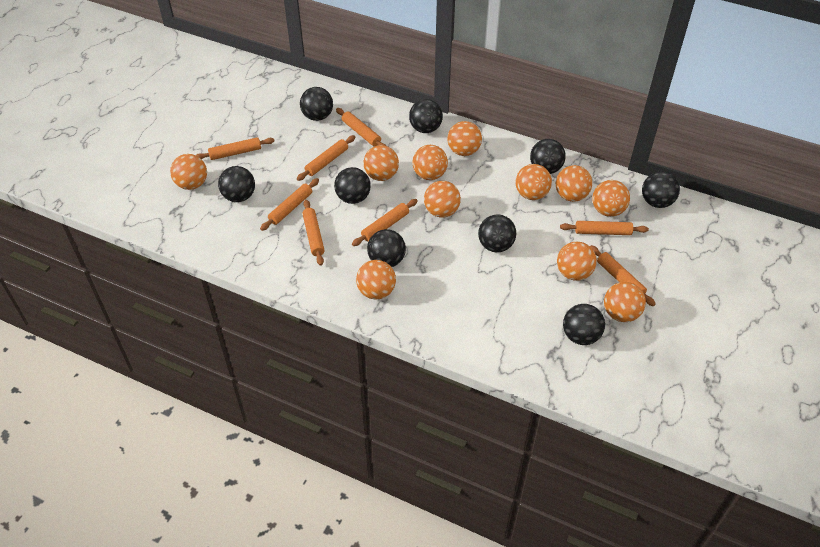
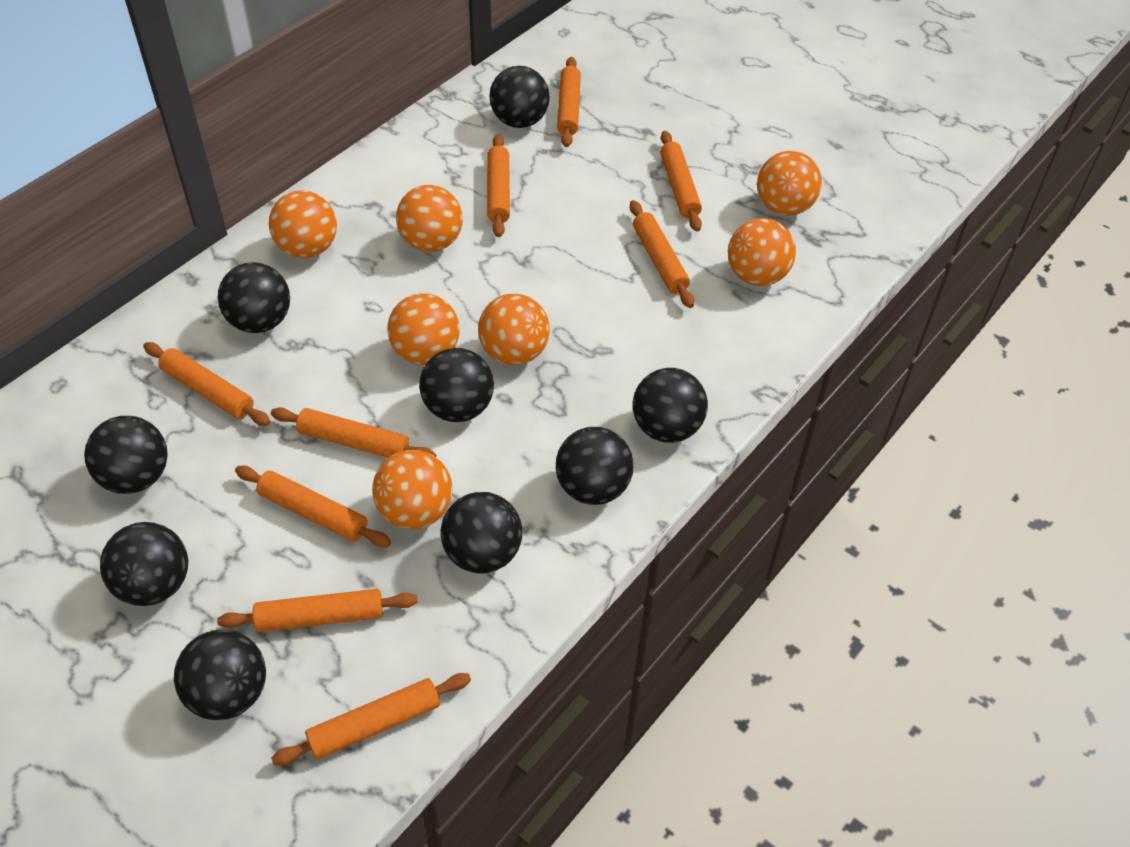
orange ball: [170,154,207,190] [356,260,396,300] [364,145,399,181] [413,145,448,180] [424,181,461,218] [447,121,482,156] [515,164,552,200] [556,165,592,202] [557,242,597,281] [592,180,630,217] [604,282,646,322] = 11 -> [269,190,337,258] [372,450,452,529] [387,293,460,365] [396,185,463,252] [478,293,550,365] [728,218,796,286] [757,151,822,216] = 7
orange rolling pin: [196,137,275,160] [260,178,319,231] [297,135,355,181] [302,200,325,266] [336,108,386,146] [352,199,418,246] [560,221,649,235] [590,245,656,306] = 8 -> [143,342,271,426] [217,589,417,632] [235,465,391,547] [271,407,436,458] [271,673,471,766] [487,134,510,237] [557,57,581,147] [630,200,694,308] [660,131,702,232] = 9

